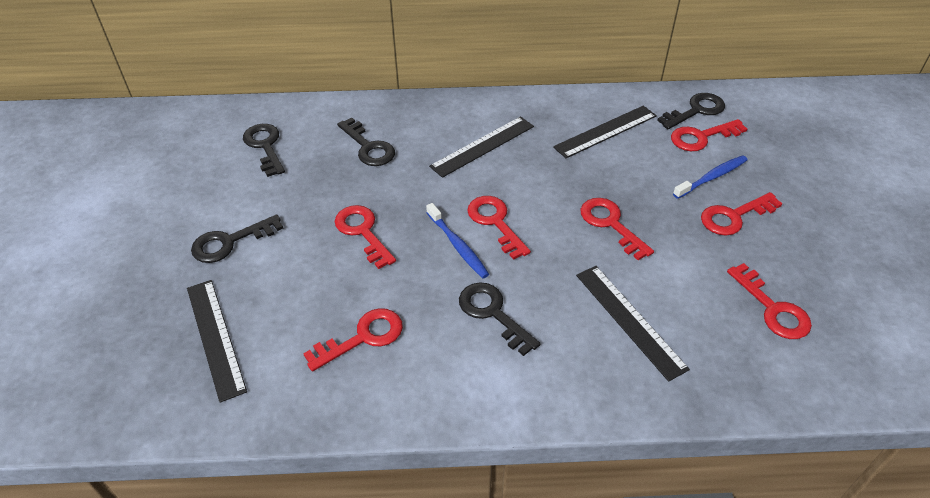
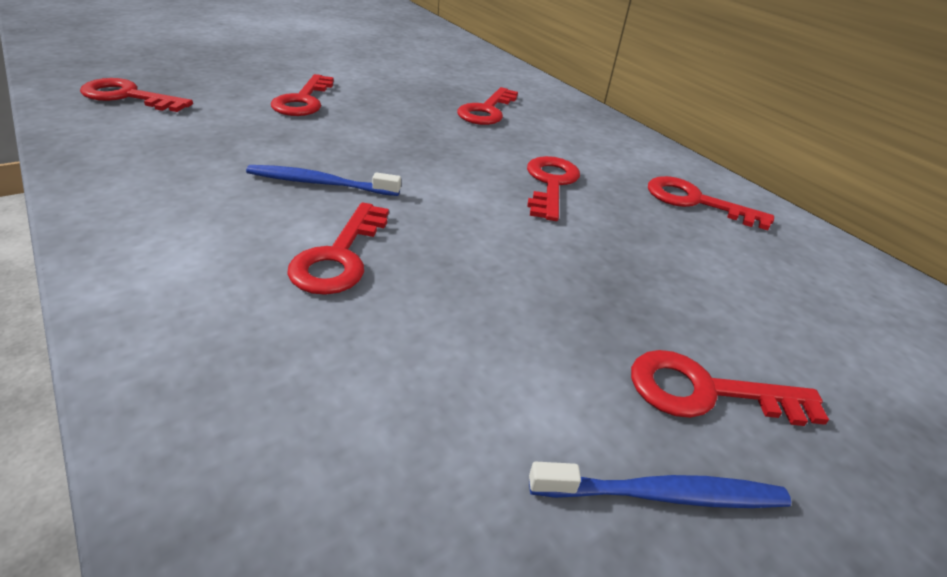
black key: [191,214,283,263] [243,124,285,177] [337,117,395,166] [459,282,540,356] [657,93,725,129] = 5 -> none = 0
black ruler: [187,280,247,403] [429,116,534,178] [553,106,657,158] [576,266,690,382] = 4 -> none = 0

